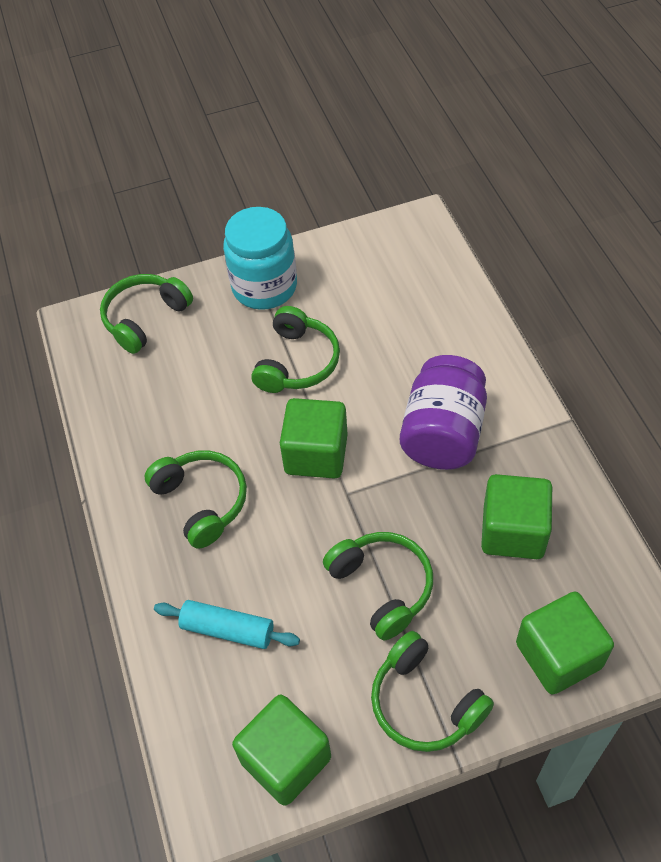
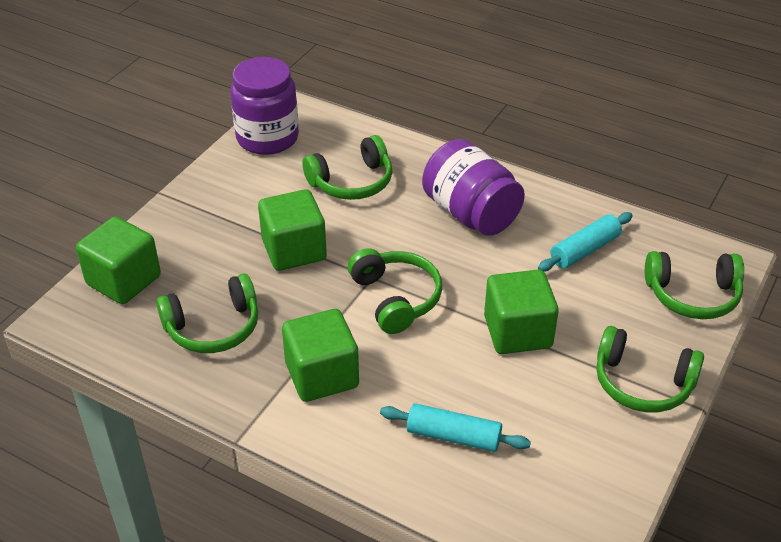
purple jar: [400,355,487,470] = 1 -> [230,57,299,155] [422,139,525,236] = 2
turquoise jar: [223,207,297,310] = 1 -> none = 0
turquoise rolling pin: [154,600,300,649] = 1 -> [380,403,531,452] [538,212,633,271] = 2

